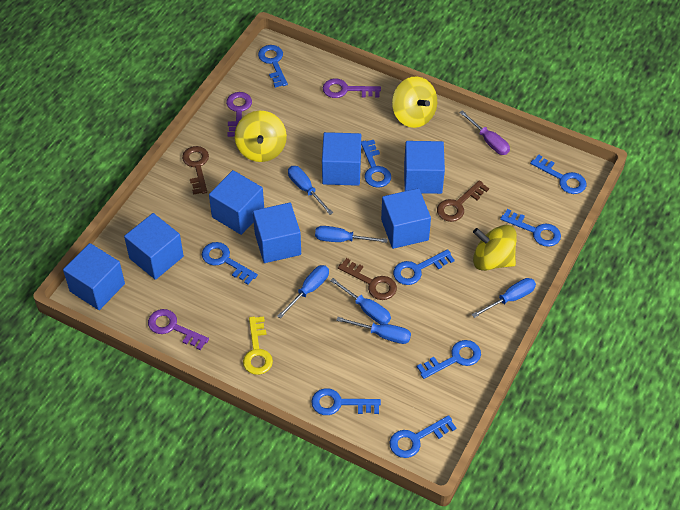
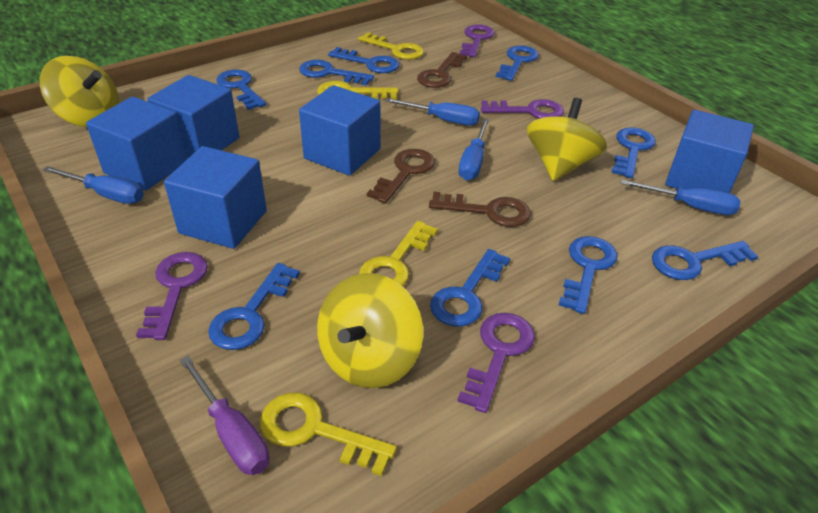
blue cube: [63,243,125,310] [124,213,184,280] [209,170,264,235] [253,203,301,263] [322,132,361,186] [381,188,431,249] [404,141,445,194] = 7 -> [86,96,187,191] [147,75,239,158] [164,146,267,249] [299,85,381,176] [665,110,754,193] = 5
blue screwdriver: [277,265,329,319] [288,166,333,215] [315,226,388,243] [330,278,391,324] [336,317,411,344] [472,278,536,318] = 6 -> [43,166,144,204] [385,98,480,125] [459,118,489,180] [620,179,741,215] = 4
purple key: [148,309,209,350] [226,92,252,137] [323,78,381,98] = 3 -> [136,252,208,340] [457,313,535,413] [460,24,495,57] [481,99,564,119] = 4
yellow key: [243,316,273,375] = 1 -> [260,393,397,476] [317,81,398,99] [358,32,424,60] [359,221,438,286] = 4

